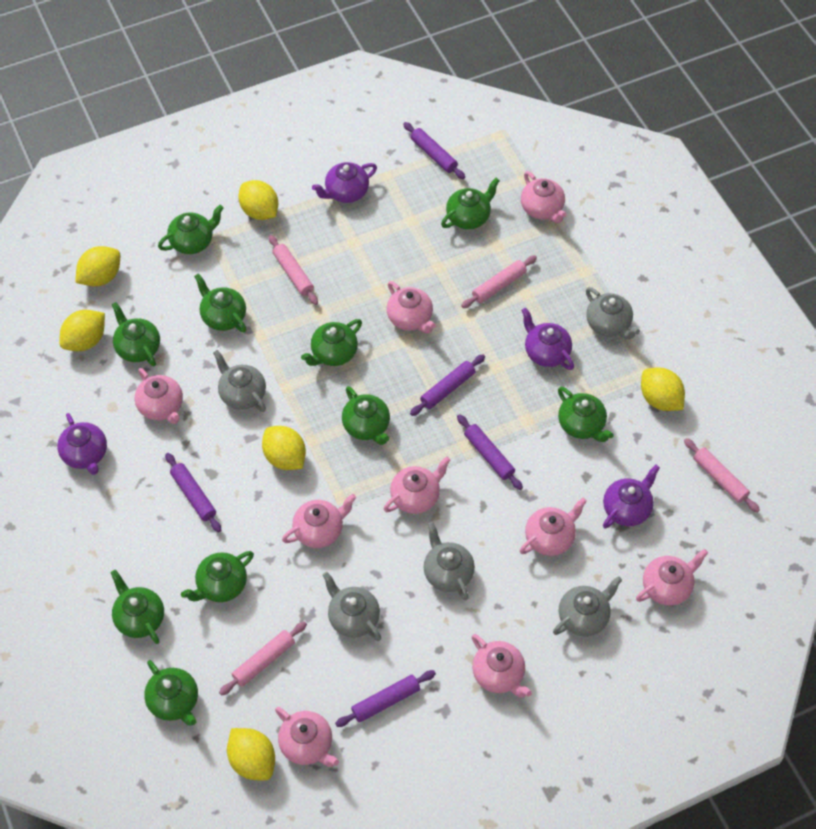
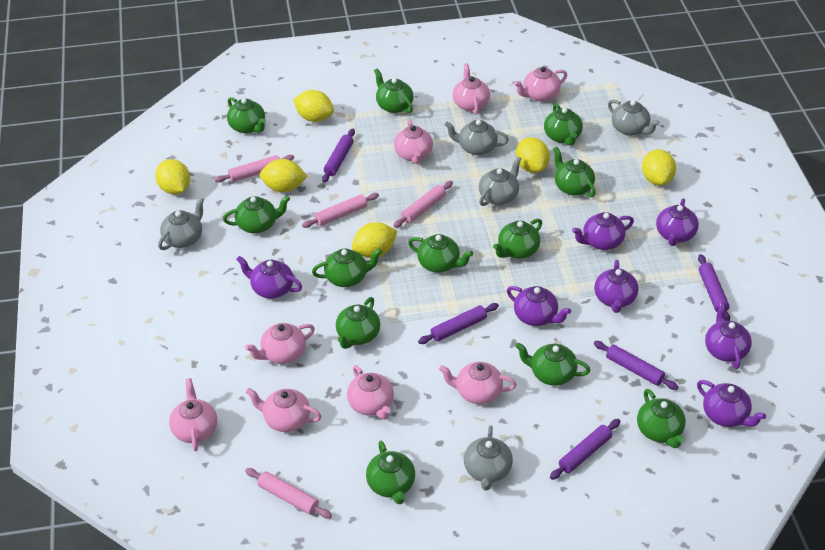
green teapot: [111,570,164,644] [112,302,160,366] [144,660,198,726] [158,205,224,254] [181,551,254,602] [194,273,246,332] [301,319,362,366] [342,386,390,445] [441,178,500,229] [558,387,614,442] = 10 -> [223,196,290,234] [227,97,266,134] [312,249,382,287] [336,297,380,349] [366,441,415,504] [374,68,414,113] [408,234,473,273] [493,218,542,259] [515,343,590,386] [544,103,583,146] [553,147,596,197] [637,389,686,448] = 12
pink teapot: [134,368,183,424] [275,707,339,767] [282,494,356,548] [383,456,450,514] [387,281,436,333] [472,634,532,698] [520,498,587,556] [521,171,567,223] [636,549,708,606] = 9 -> [169,378,217,451] [245,323,315,364] [246,388,322,432] [347,365,394,420] [394,120,433,164] [439,362,517,404] [453,63,490,115] [514,67,567,101] = 8
purple teapot: [57,413,107,475] [312,162,377,203] [522,308,574,370] [603,464,660,529] = 4 -> [236,256,302,299] [507,286,571,326] [572,212,634,250] [594,260,639,313] [656,198,699,246] [697,380,766,427] [705,301,752,369] = 7

